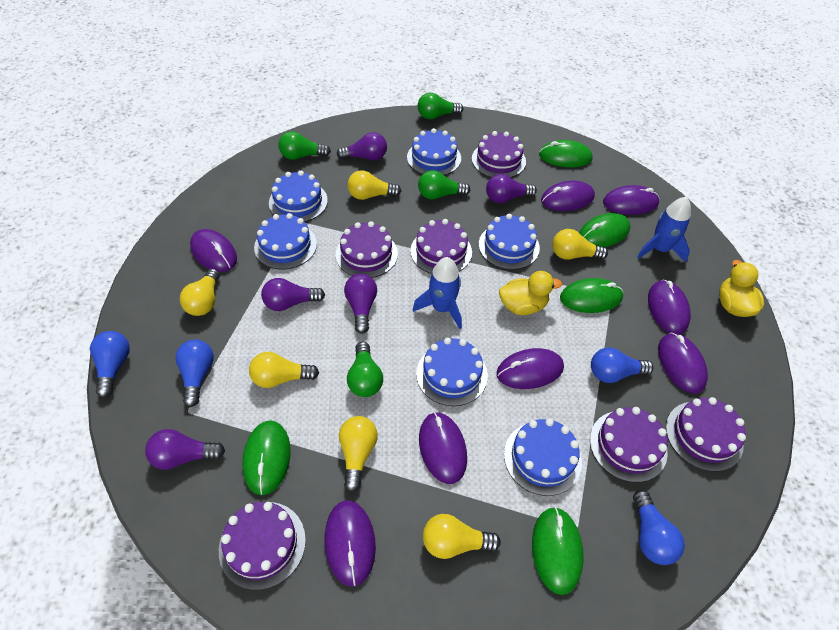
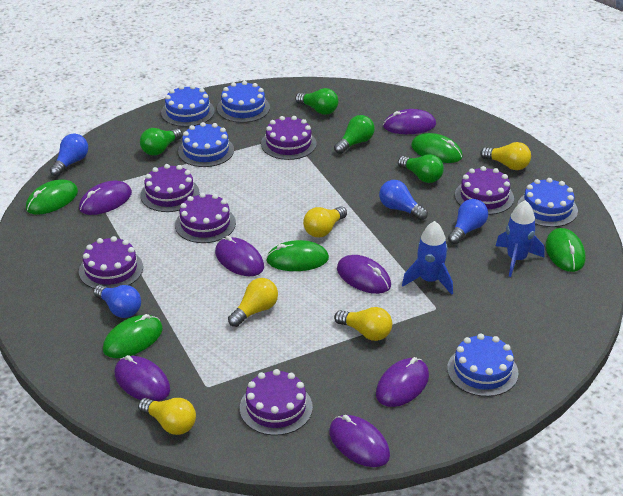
blue cake: [254,213,317,269] [269,171,328,222] [407,128,461,175] [416,337,488,406] [479,214,540,270] [504,418,582,496] = 6 -> [161,85,215,127] [178,122,234,167] [217,81,270,123] [447,334,518,397] [517,178,578,227] = 5
purple light bulb: [145,429,225,470] [261,278,325,311] [337,132,387,160] [344,274,377,334] [486,174,537,203] = 5 -> none = 0
purple mouse: [190,229,237,272] [325,500,376,586] [419,412,467,484] [496,348,564,389] [541,180,595,211] [603,185,659,215] [648,280,691,334] [658,332,708,394] = 8 -> [79,181,132,215] [115,355,170,401] [215,236,264,276] [329,415,390,467] [337,255,391,294] [376,357,429,407] [383,109,436,134] = 7
yellow duck: [499,271,562,315] [719,260,764,317] = 2 -> none = 0
yellow light bulb: [180,269,220,316] [249,352,319,388] [339,416,378,492] [347,170,401,200] [423,514,501,559] [552,229,608,260] = 6 -> [138,398,196,435] [228,278,278,327] [303,206,347,238] [334,307,392,341] [480,142,531,170] = 5

